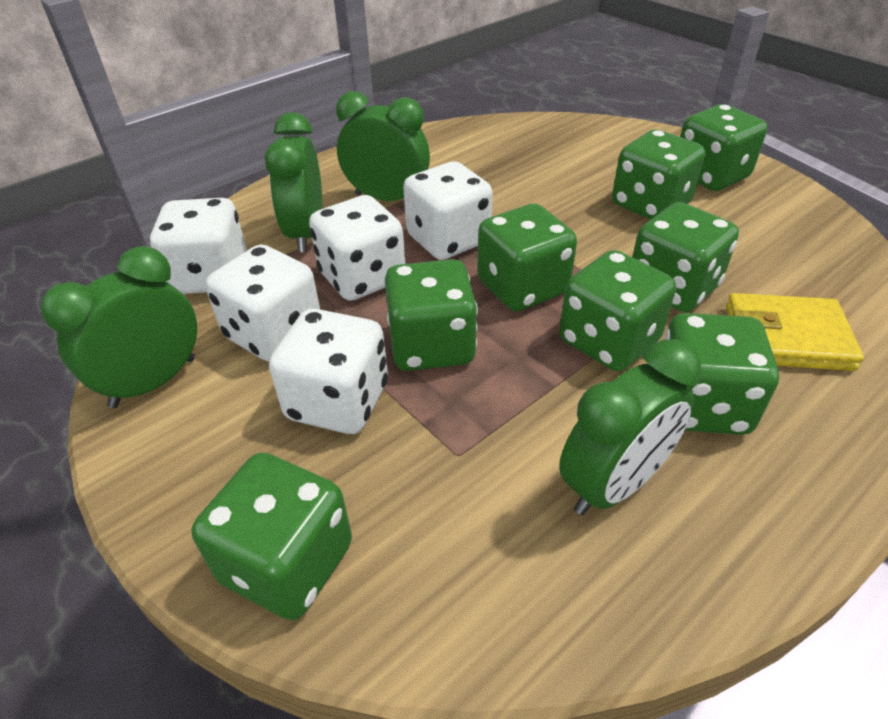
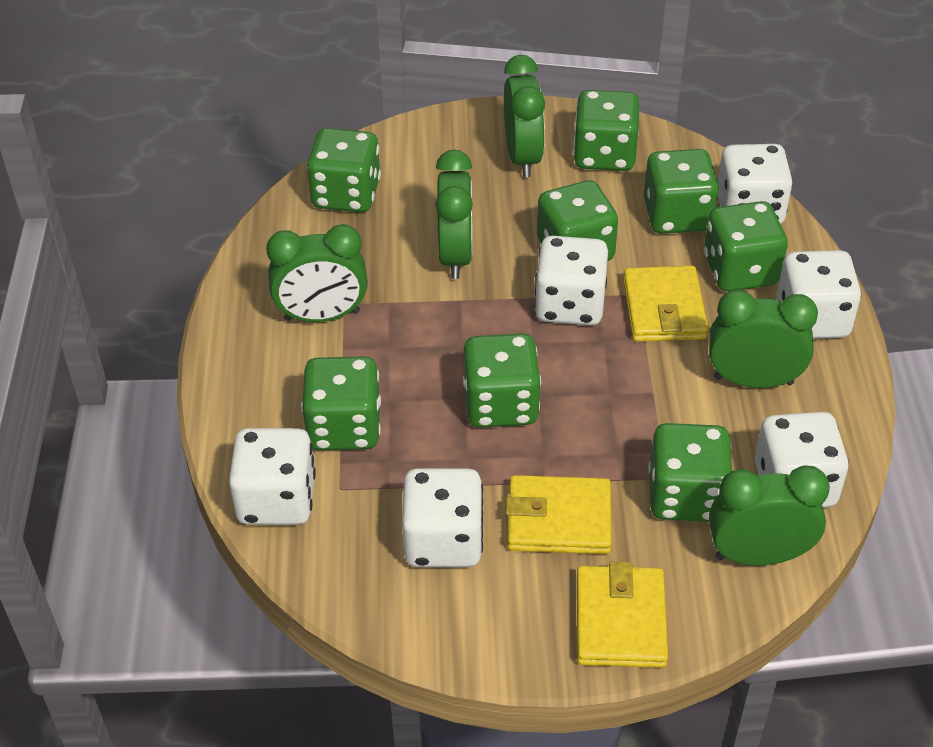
green clock: [41,246,197,408] [265,112,322,252] [336,91,430,201] [559,339,702,515] = 4 -> [266,224,368,322] [435,150,473,279] [504,55,545,177] [709,290,818,388] [709,466,830,566] = 5
white dice: [150,198,247,294] [205,244,320,361] [269,309,388,434] [309,195,405,301] [403,161,493,260] = 5 -> [229,428,316,525] [402,468,483,567] [534,236,608,326] [718,144,793,224] [755,412,849,508] [777,250,861,339] = 6
yellow wallet: [726,293,864,371] = 1 -> [506,475,612,554] [577,561,668,668] [623,266,708,342] = 3

